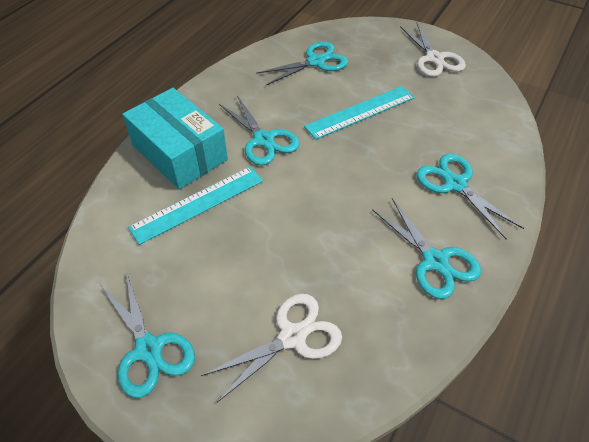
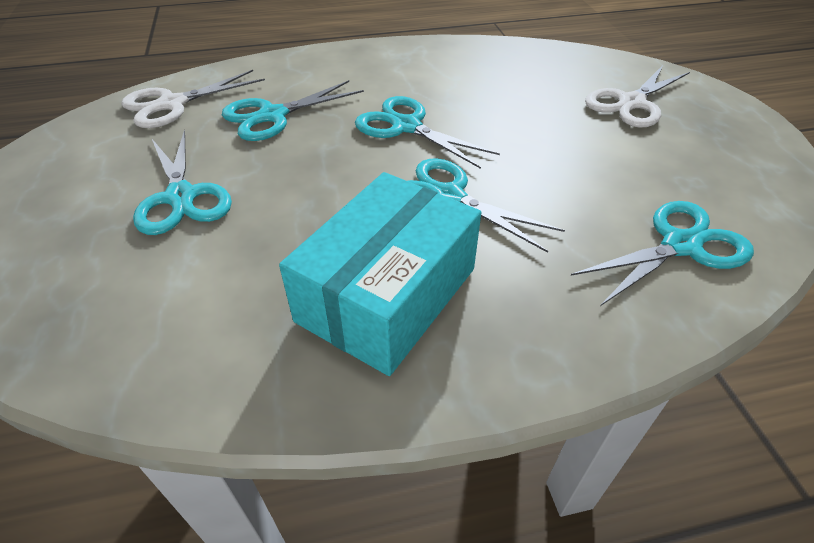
turquoise ruler: [128,166,263,245] [304,86,415,140] = 2 -> none = 0

